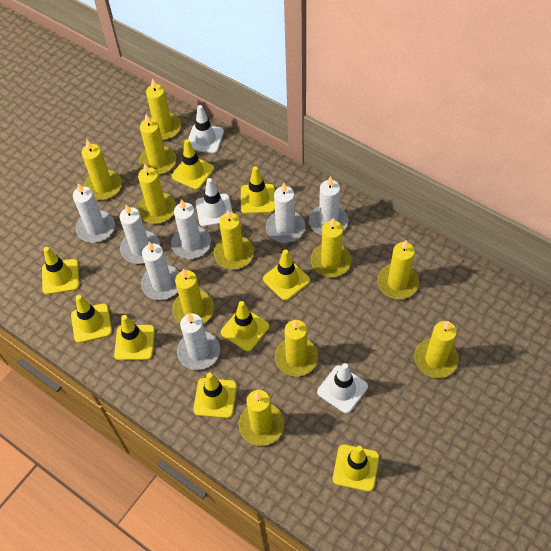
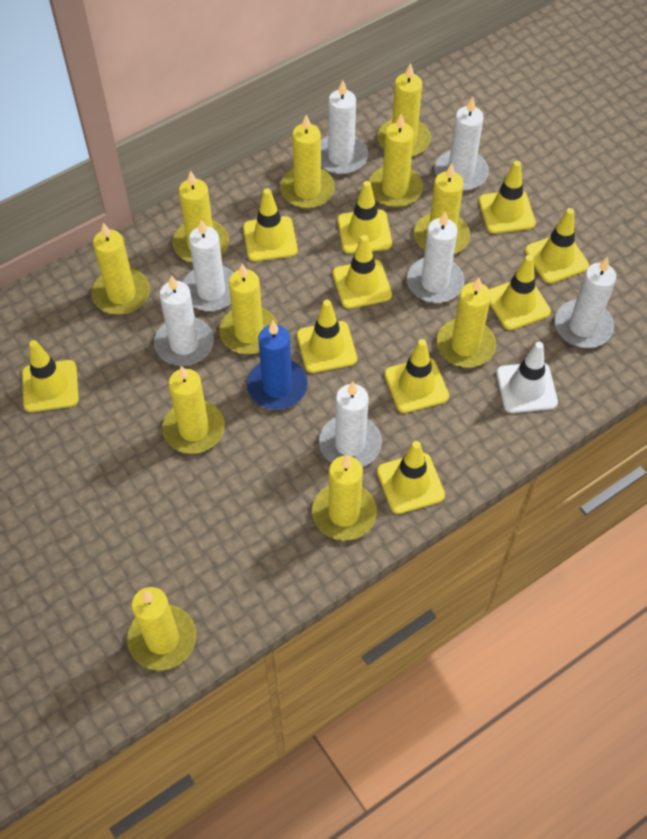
blue candle: none = 0 -> [247,321,308,410] = 1
white traffic cone: [188,105,224,153] [196,178,233,227] [317,363,368,413] = 3 -> [496,342,558,413] = 1
yellow traffic cone: [42,247,79,295] [71,295,112,343] [114,315,155,360] [172,139,214,190] [193,373,237,418] [221,301,269,352] [241,166,275,214] [263,249,310,301] [333,444,379,492] = 9 -> [22,340,79,412] [243,188,298,261] [297,300,357,373] [333,235,392,309] [338,181,392,254] [377,441,445,514] [384,339,449,413] [479,161,536,234] [489,255,551,330] [525,208,589,284] = 10

